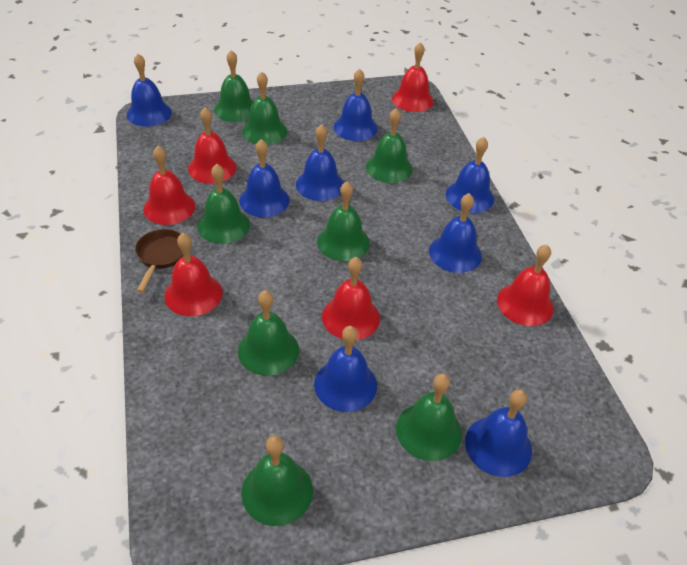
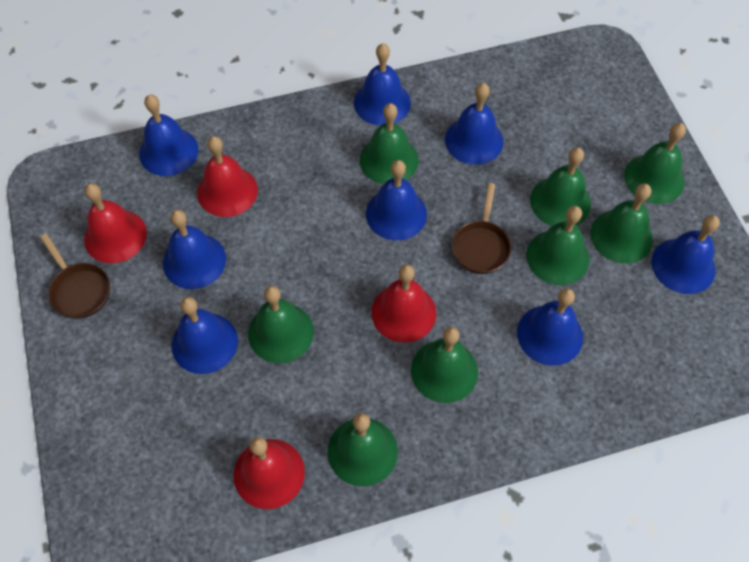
brown pan: [135,229,184,293] = 1 -> [40,234,110,319] [452,183,511,274] = 2
red bell: [143,146,195,225] [164,233,223,316] [188,107,237,184] [322,257,380,340] [392,42,434,112] [497,245,554,326] = 6 -> [84,183,147,263] [197,136,258,217] [233,437,305,509] [371,265,436,343] = 4

